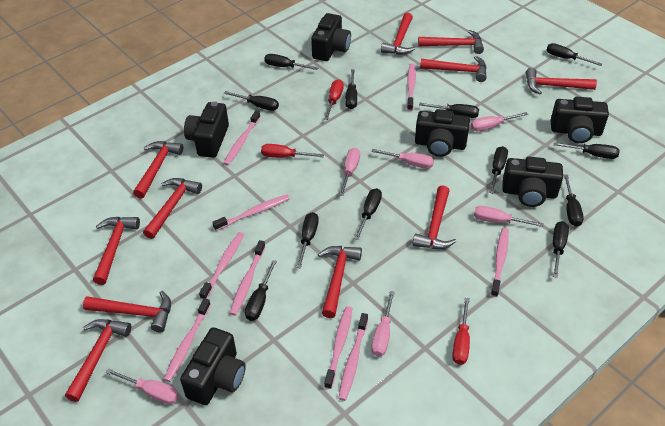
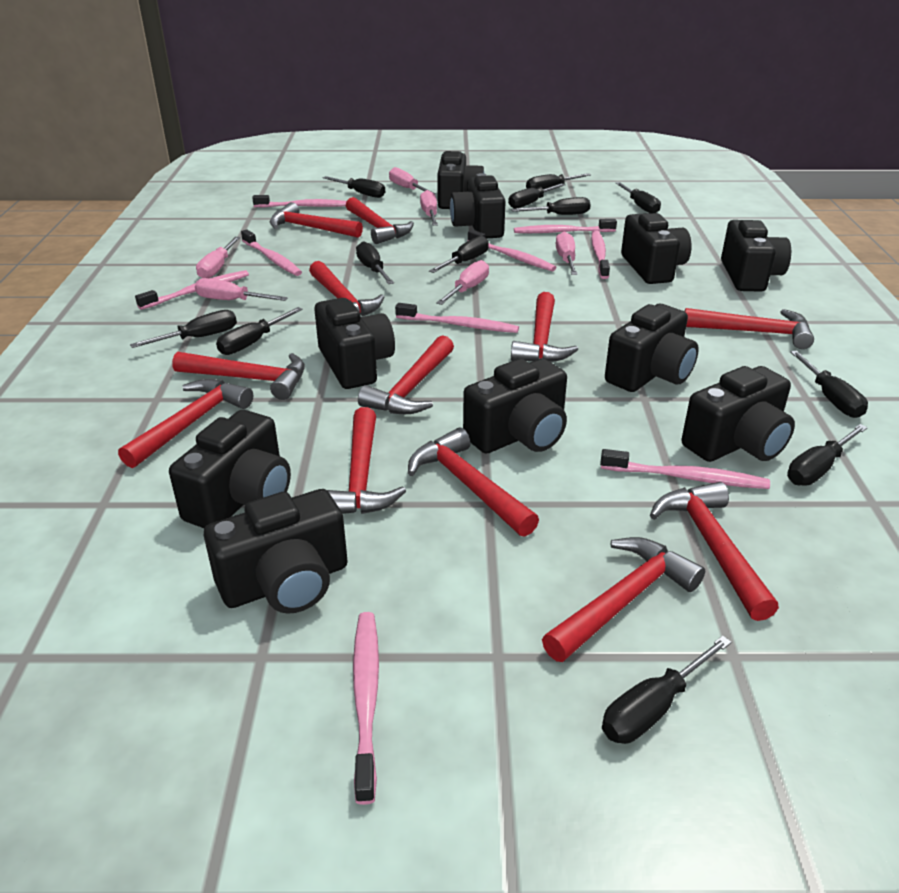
black camera: [180,327,246,405] [184,101,229,158] [311,13,351,61] [415,109,470,157] [502,157,563,207] [551,97,609,143] = 6 -> [169,410,291,528] [204,489,348,614] [314,298,395,389] [437,151,485,209] [450,173,506,239] [463,358,567,454] [605,304,699,392] [621,213,691,284] [682,366,795,462] [721,220,791,292] = 10
red hammer: [65,319,131,402] [83,291,171,333] [93,217,140,285] [133,141,183,199] [143,178,202,239] [318,246,362,318] [381,13,415,55] [412,185,457,249] [418,30,484,54] [420,56,487,82] [526,68,597,95] = 11 -> [118,379,253,468] [172,352,305,400] [270,202,363,238] [309,261,384,317] [327,407,406,514] [346,197,414,244] [358,335,454,414] [408,427,539,537] [511,292,578,362] [542,537,705,662] [650,482,779,621] [684,308,814,349] = 12
red screwdriver: [261,144,324,158] [324,79,344,120] [452,298,470,365] = 3 -> none = 0

